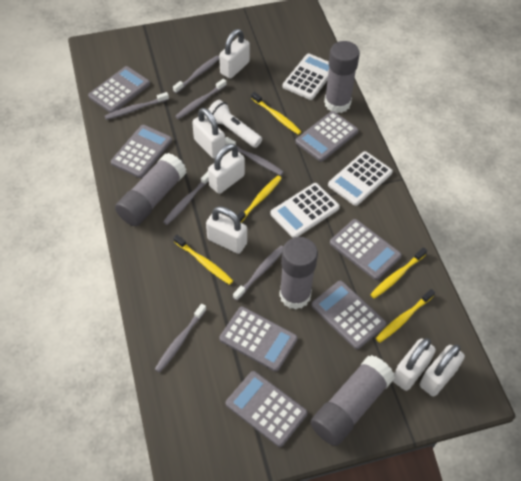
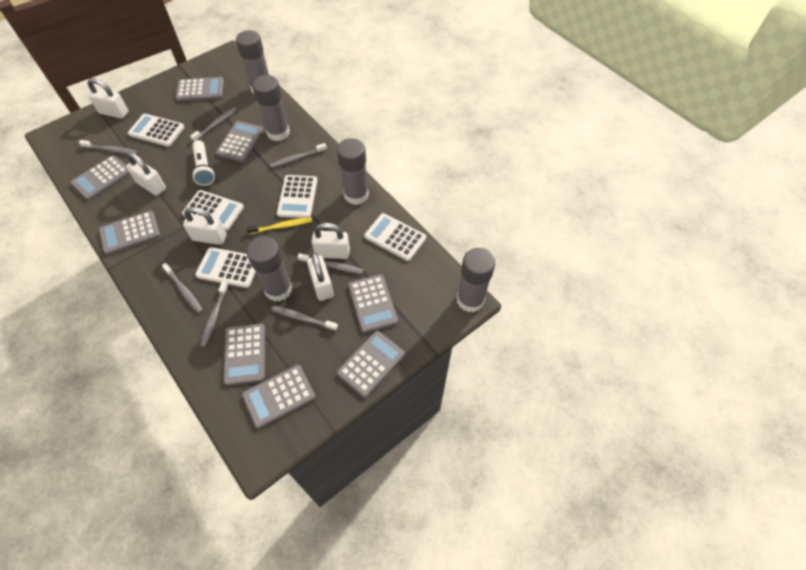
grey calculator: [88,66,150,113] [111,125,172,178] [219,307,298,372] [226,371,307,447] [295,111,358,162] [311,281,386,349] [330,219,402,280] = 7 -> [70,155,130,200] [99,211,160,255] [175,77,224,102] [216,121,264,162] [223,324,265,385] [242,365,316,428] [337,331,405,398] [348,274,398,333] = 8
grey glue stick: [115,153,187,226] [279,237,318,309] [310,355,395,446] [324,41,360,113] = 4 -> [236,30,269,93] [247,237,292,302] [252,75,290,141] [337,138,369,205] [457,248,495,312] = 5
white calculator: [270,183,340,238] [283,54,329,100] [328,151,393,206] = 3 -> [128,114,185,147] [182,190,244,231] [195,247,256,288] [277,175,318,218] [364,213,426,261] = 5
white padlock: [192,108,225,159] [206,207,247,254] [208,144,245,194] [219,29,250,79] [393,338,436,391] [420,345,465,397] = 6 -> [88,78,128,119] [126,152,166,196] [183,207,227,245] [307,252,334,301] [312,223,350,259] = 5
yellow toothbrush: [174,235,233,285] [237,176,282,223] [251,92,302,135] [370,247,427,299] [376,289,435,343] = 5 -> [246,217,312,234] = 1

